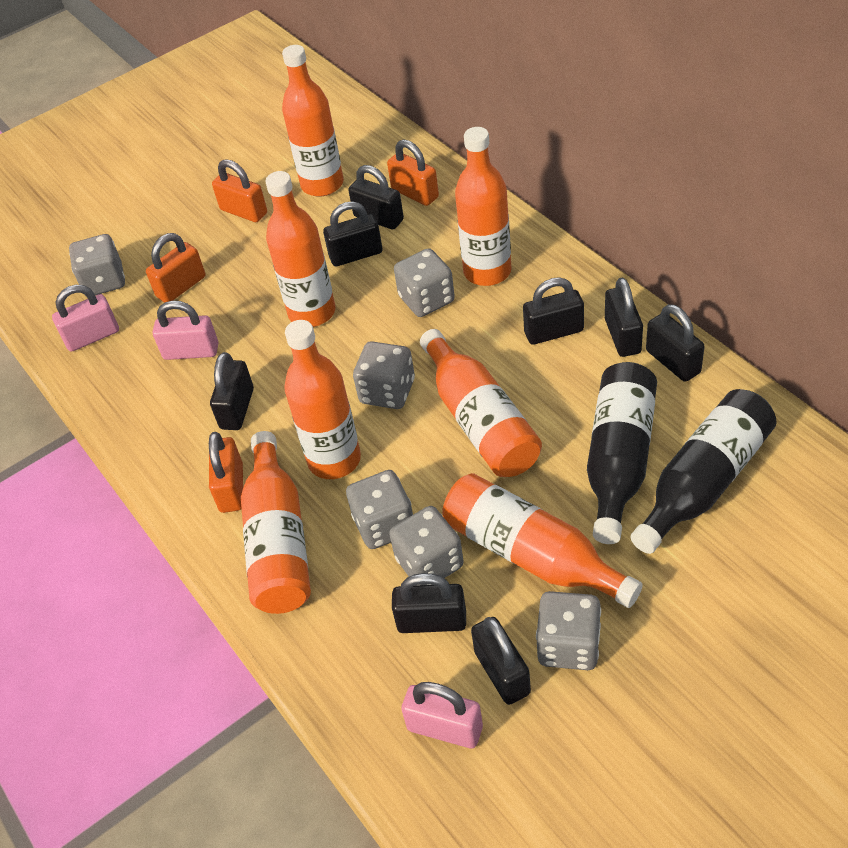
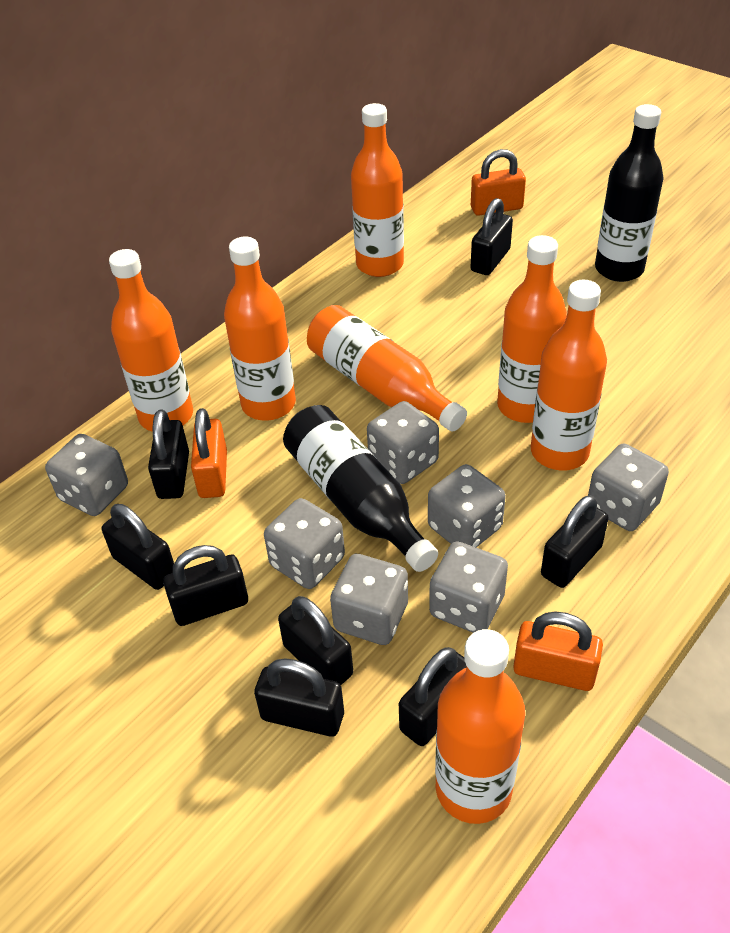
grey dice: [69,234,125,296] [346,470,413,549] [353,341,415,409] [389,506,464,586] [394,248,455,317] [536,591,601,670] = 6 -> [45,434,128,516] [264,498,345,589] [330,554,408,645] [367,401,439,484] [428,464,506,547] [429,541,508,633] [588,444,669,531] = 7
orange padlock: [146,233,205,303] [209,432,243,513] [212,159,267,222] [387,139,439,206] = 4 -> [191,408,227,498] [471,149,526,216] [513,612,603,691] = 3
pink padlock: [52,285,119,352] [153,301,218,360] [402,682,483,749] = 3 -> none = 0

